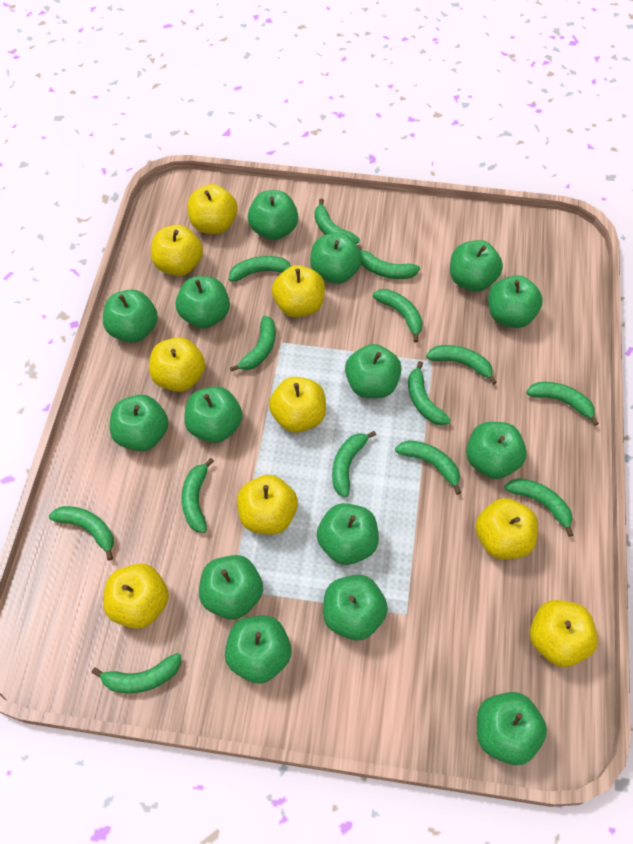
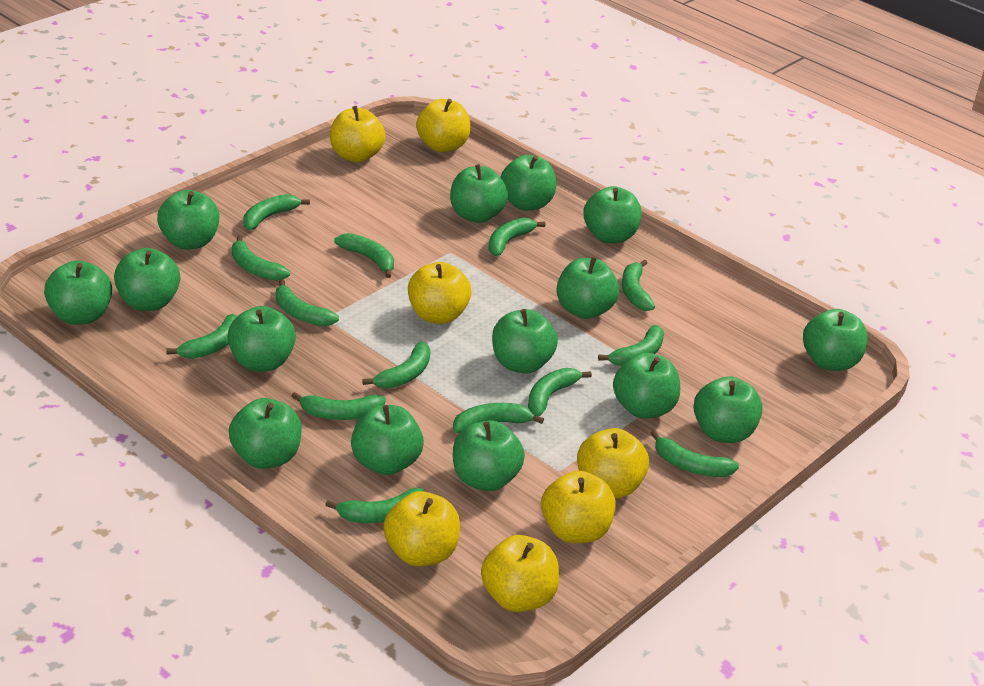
yellow apple: [103,564,169,629] [149,337,205,392] [151,225,203,276] [187,184,238,234] [237,475,298,535] [269,377,326,433] [272,265,325,317] [475,498,538,559] [530,600,598,667] = 9 -> [330,106,386,162] [383,491,460,566] [408,262,471,324] [416,99,471,152] [481,535,559,612] [541,471,615,543] [577,428,649,498] = 7

